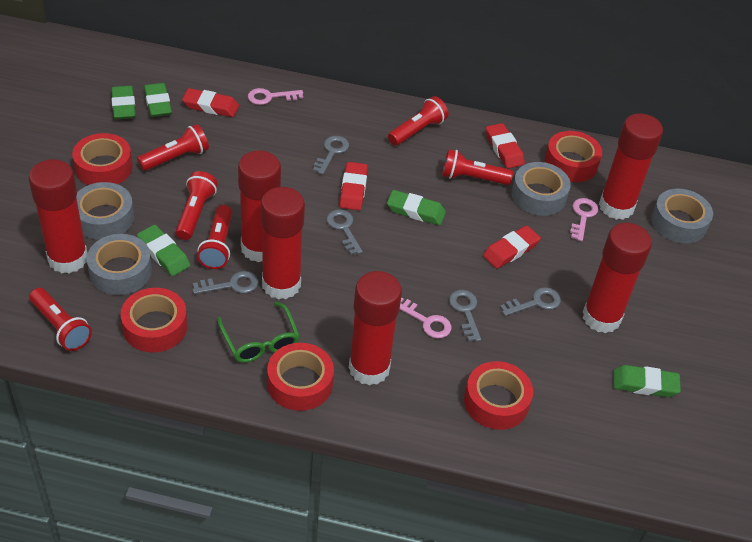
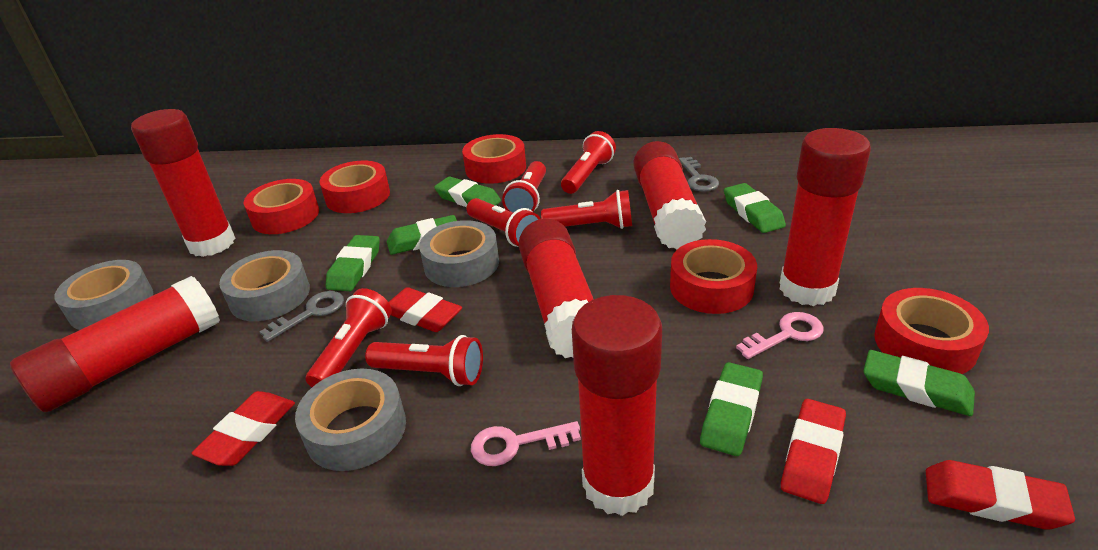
green eraser: [111,86,136,119] [137,225,190,276] [144,83,172,117] [387,190,446,225] [613,365,681,397] = 5 -> [326,235,380,291] [387,215,457,255] [434,177,501,207] [700,362,763,456] [724,183,786,233] [863,350,975,416] = 6
green glasses: [217,302,300,363] = 1 -> none = 0
grey key: [193,271,258,294] [313,136,349,175] [327,209,363,255] [449,290,481,342] [500,287,561,316] = 5 -> [259,291,344,342] [679,157,719,192] = 2
pink key: [248,88,303,105] [400,297,452,338] [570,198,598,241] = 3 -> [471,421,581,466] [736,312,824,359] = 2

